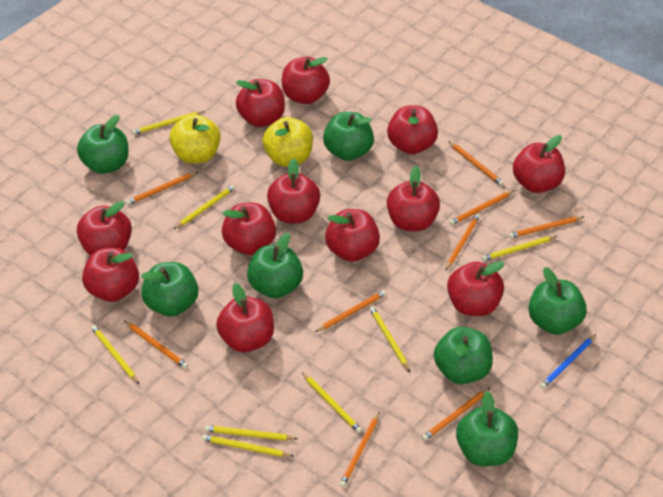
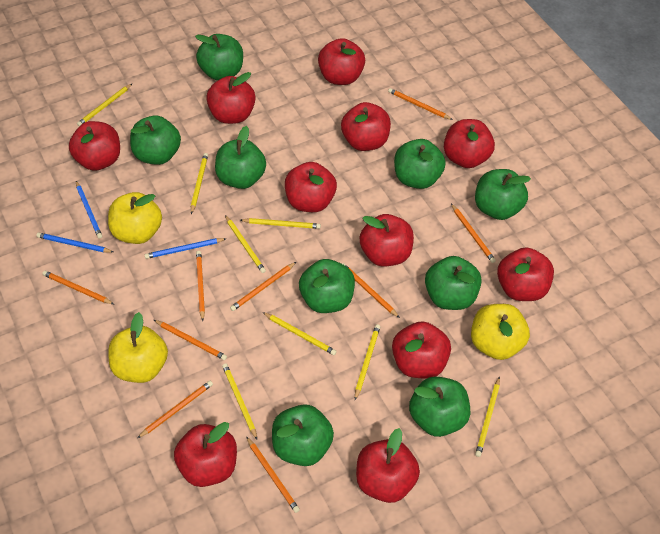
blue pencil: [540,334,596,389] = 1 -> [36,233,113,253] [76,181,102,239] [145,238,226,259] = 3
green apple: [77,115,129,174] [141,262,198,317] [247,232,303,298] [323,112,374,161] [434,327,493,384] [456,391,518,466] [528,267,587,335] = 7 -> [130,115,181,165] [195,34,243,80] [215,126,266,189] [272,404,334,466] [299,259,355,313] [394,139,446,189] [409,376,470,437] [425,256,482,310] [475,169,531,220] = 9
red apple: [77,201,132,255] [82,248,139,302] [216,283,274,352] [222,202,276,255] [236,79,285,127] [267,158,320,223] [282,57,330,104] [325,209,380,262] [387,105,438,154] [387,166,440,231] [447,261,504,316] [513,135,565,193] = 12 -> [69,121,120,171] [174,422,237,487] [206,72,256,124] [285,162,337,212] [318,38,365,85] [341,102,391,151] [356,428,420,503] [359,214,414,267] [392,321,451,379] [444,119,495,168] [497,248,554,301] = 11
yellow apple: [169,114,221,164] [262,117,313,167] = 2 -> [108,192,162,244] [108,312,168,383] [471,304,530,360] = 3

